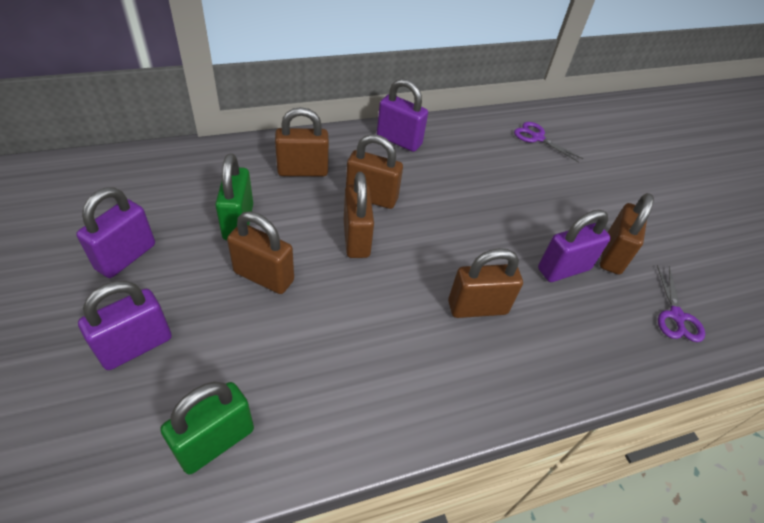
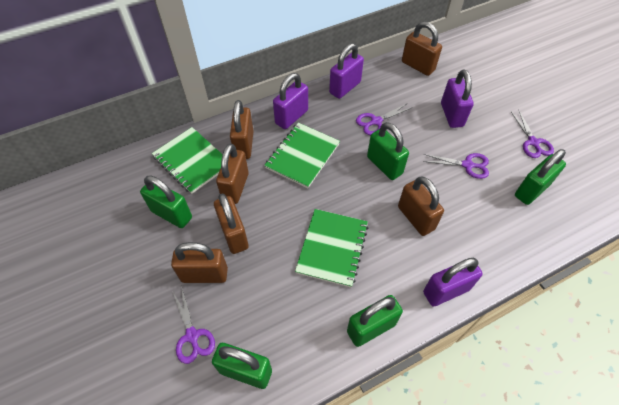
green notebook: none = 0 -> [152,127,223,194] [264,123,340,188] [295,209,368,288] = 3
green padlock: [160,382,254,474] [215,153,253,240] = 2 -> [140,176,192,228] [212,343,272,389] [347,295,403,347] [367,122,409,180] [515,149,566,205] = 5
purple scissors: [514,122,583,162] [657,265,705,342] = 2 -> [172,286,215,364] [356,103,413,135] [423,153,489,179] [511,111,554,158] = 4

